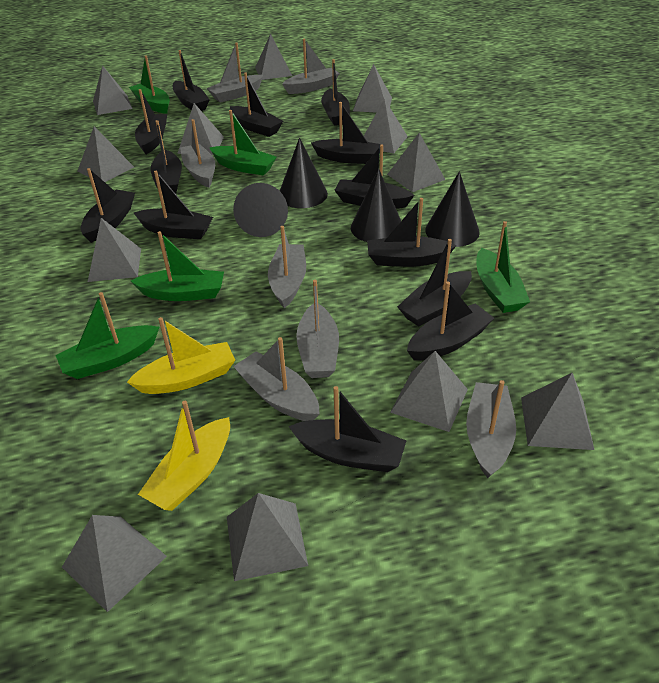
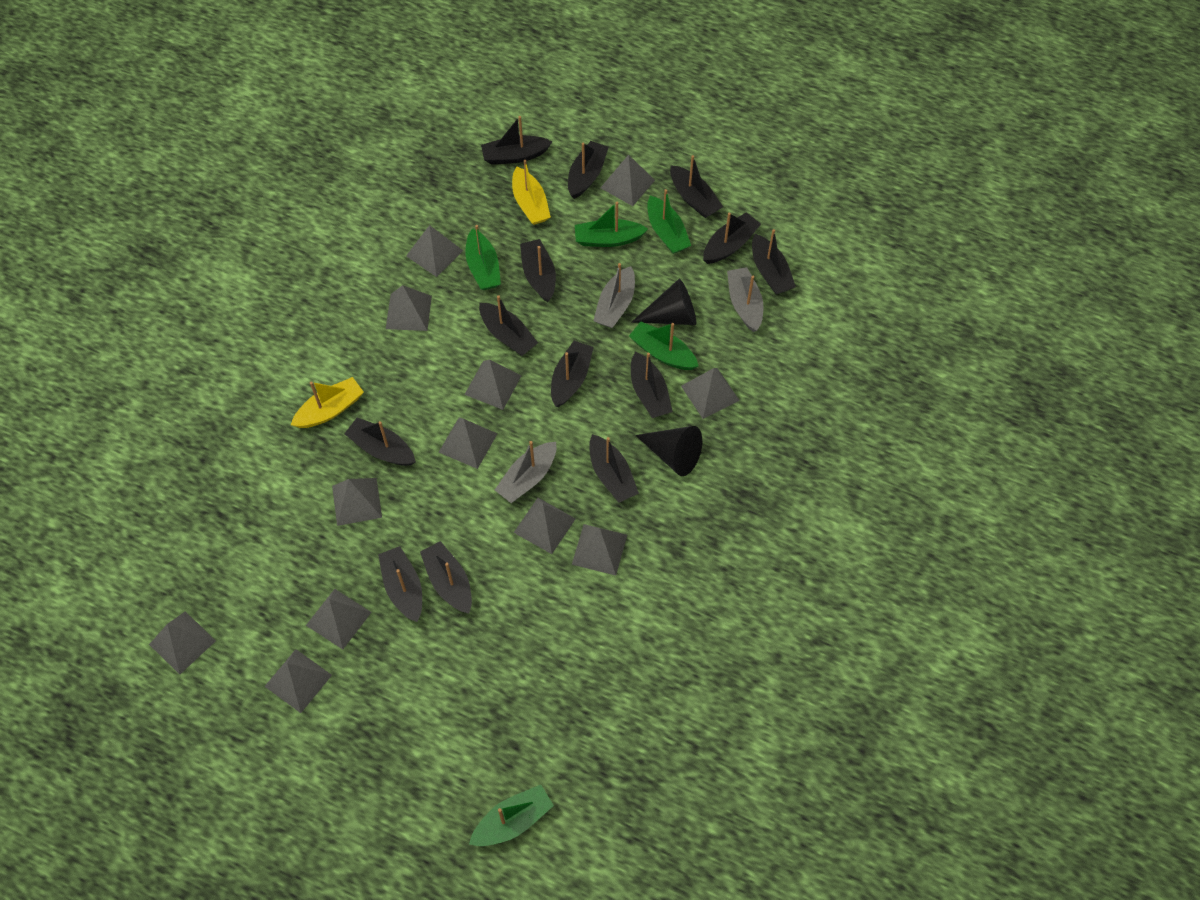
black cone: [233,183,288,237] [280,137,328,208] [351,168,401,242] [425,171,480,247] = 4 -> [631,279,696,325] [635,426,702,476] = 2
grey boat: [180,119,215,188] [206,42,263,103] [233,337,320,421] [268,226,306,308] [282,39,340,94] [296,280,339,378] [466,380,516,478] = 7 -> [495,441,556,503] [593,263,635,328] [727,267,763,332] = 3

